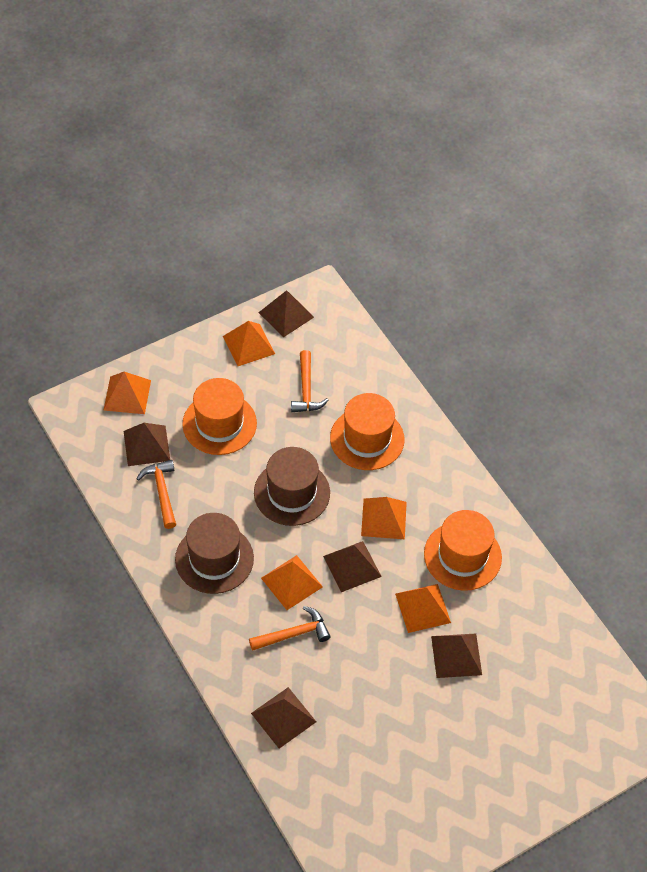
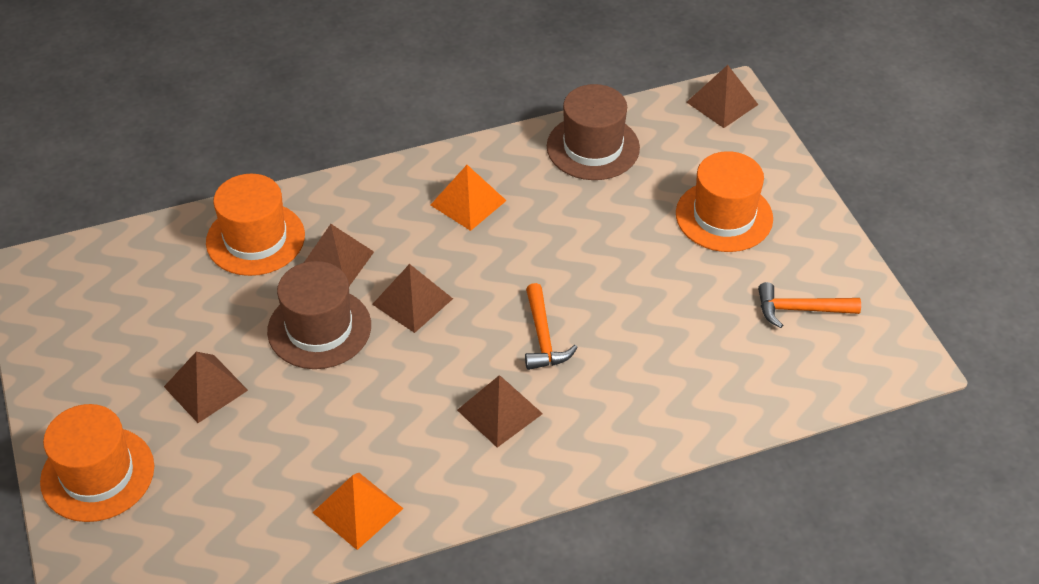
orange hammer: [137,460,176,529] [249,606,331,651] [291,350,329,412] = 3 -> [525,283,578,370] [758,282,861,328] = 2
orange pyramid: [104,372,151,414] [223,321,275,366] [261,555,323,610] [361,497,407,539] [395,584,451,633] = 5 -> [312,473,404,550] [431,165,507,231] = 2

